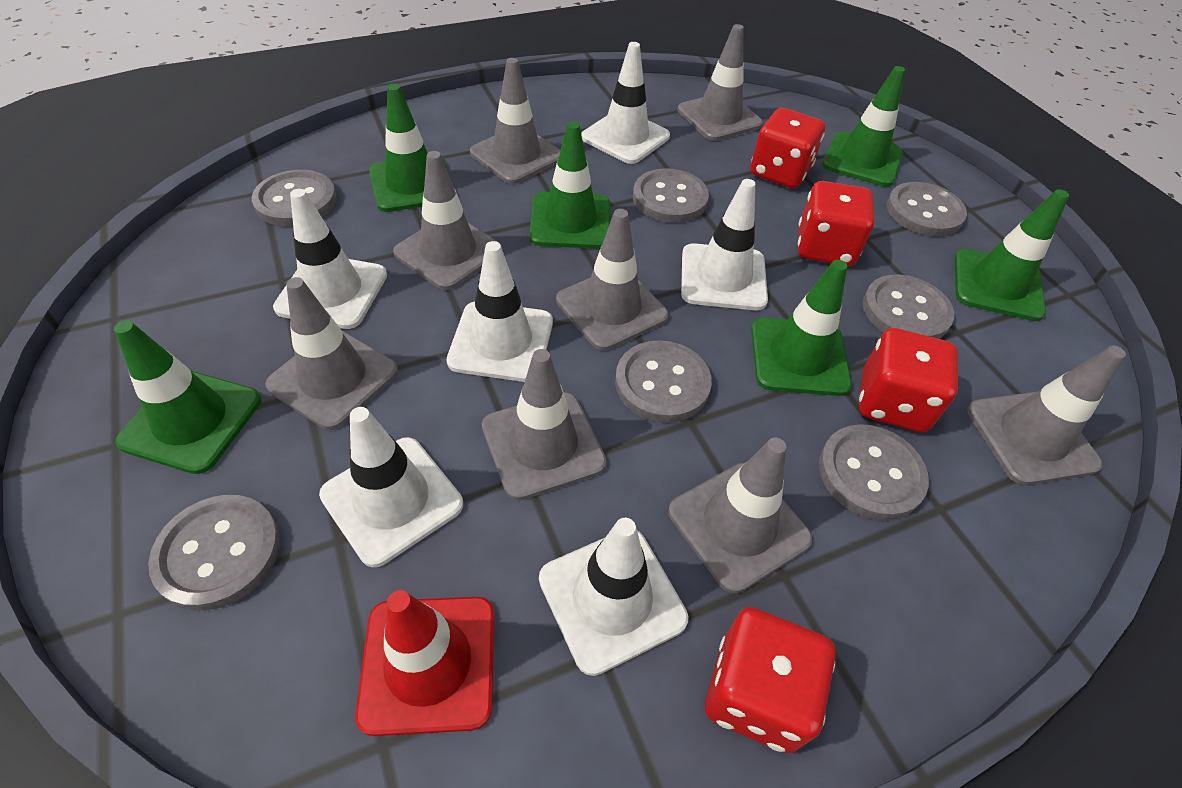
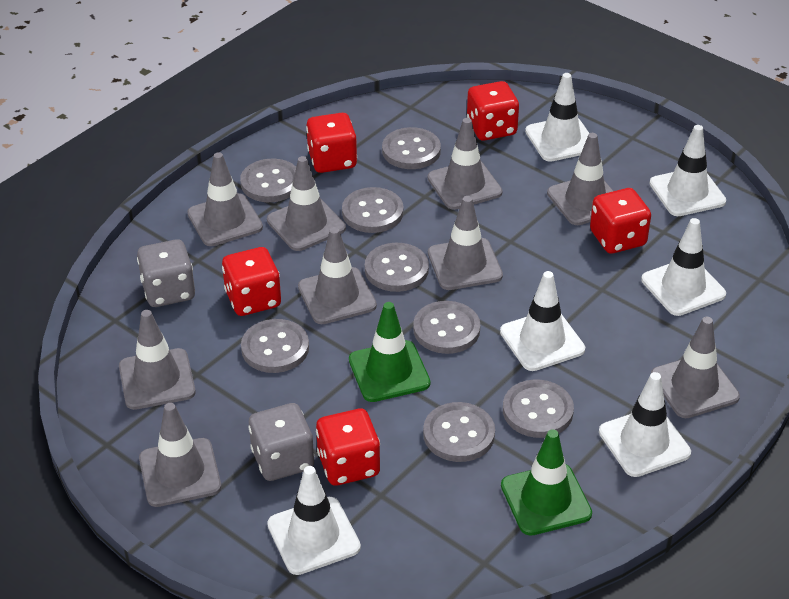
green traffic cone: [114,320,261,474] [369,84,452,212] [529,122,610,249] [751,260,852,396] [823,66,905,187] [955,189,1069,321] = 6 -> [349,302,430,402] [501,429,592,536] = 2
grey button: [148,495,280,611] [252,170,337,226] [615,340,712,423] [633,169,709,223] [819,424,929,521] [863,274,954,339] [887,182,967,237] = 7 -> [240,159,296,202] [241,319,309,373] [342,187,404,233] [365,243,429,292] [382,127,441,169] [413,301,480,354] [423,402,495,462] [503,380,574,438] = 8
grey dice: none = 0 -> [137,239,195,307] [248,403,314,481] = 2
grey traffic cone: [265,277,398,430] [393,151,503,290] [470,58,560,184] [482,349,606,500] [556,209,669,351] [668,437,813,593] [678,24,763,141] [967,345,1126,485] = 8 -> [119,310,196,410] [139,403,221,507] [187,152,263,246] [267,156,346,251] [298,227,377,324] [427,118,503,210] [428,196,503,290] [547,133,613,225] [651,317,740,418] = 9
red dice: [705,607,836,753] [750,108,825,188] [798,181,874,266] [859,328,958,432] = 4 -> [222,247,281,316] [306,113,357,173] [316,408,380,486] [467,81,519,141] [590,188,651,254] = 5
red traffic cone: [355,590,494,736] = 1 -> none = 0

